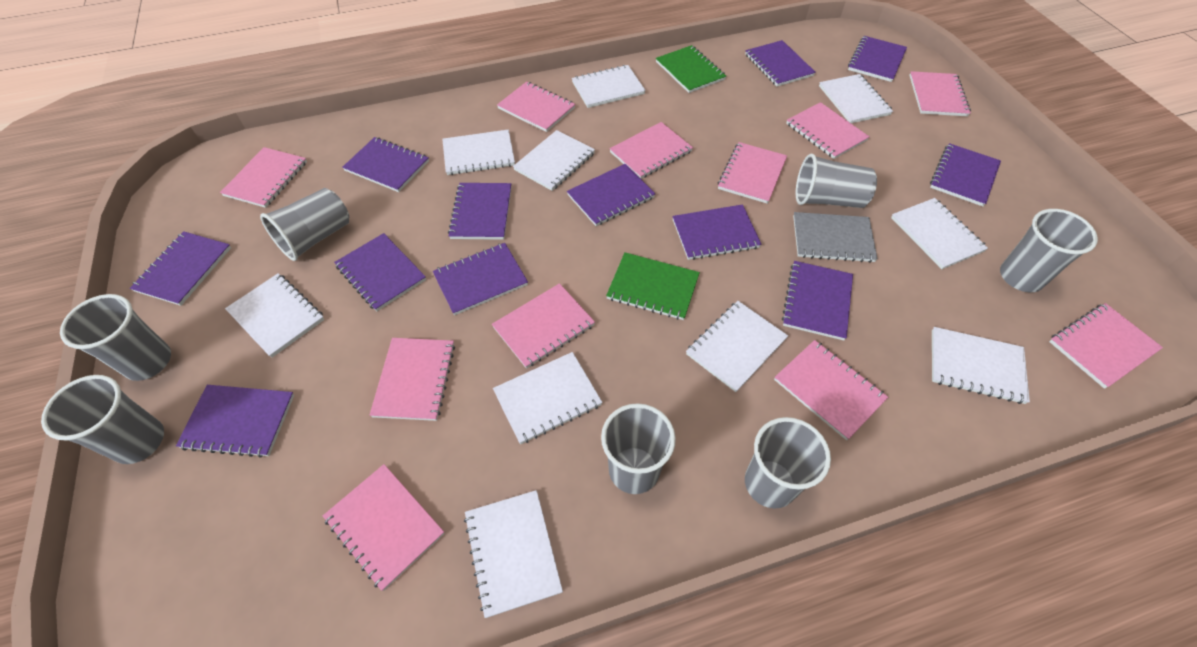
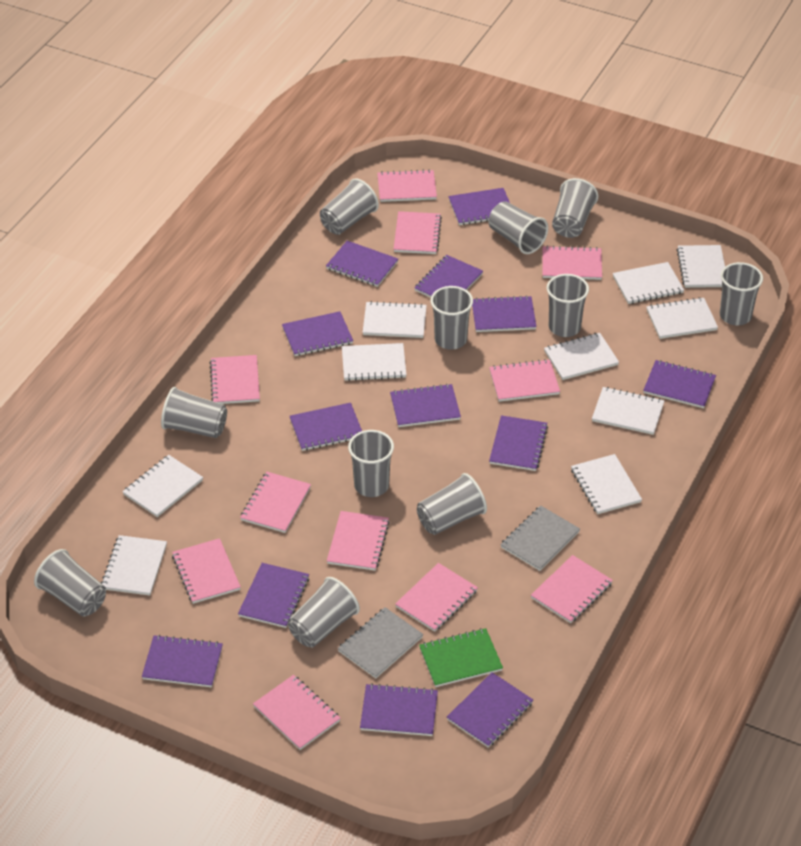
green notebook: [606,252,700,320] [656,45,726,93] = 2 -> [419,628,503,687] = 1
grey cup: [41,375,164,464] [60,294,171,381] [260,188,349,261] [601,403,676,494] [745,417,831,509] [796,154,877,208] [1000,209,1098,292] = 7 -> [34,549,106,617] [161,387,227,438] [288,577,360,648] [320,178,379,235] [348,430,394,497] [417,473,487,535] [430,286,473,350] [489,201,548,254] [547,274,589,337] [552,178,598,238] [720,262,763,325] = 11
grey notebook: [793,212,878,263] = 1 -> [338,607,423,678] [500,506,580,571] = 2
purple notebook: [130,231,231,306] [176,385,294,458] [334,233,426,311] [342,137,429,192] [433,243,528,315] [448,183,511,240] [567,164,655,226] [672,204,762,260] [745,40,816,86] [782,261,853,340] [848,36,907,82] [930,143,1001,206] = 12 -> [142,635,223,687] [238,563,309,628] [282,311,353,356] [290,403,362,451] [326,241,398,287] [360,683,438,736] [390,384,461,427] [414,255,483,298] [447,672,533,748] [448,188,510,225] [472,295,537,332] [489,415,548,471] [643,360,716,408] = 13

